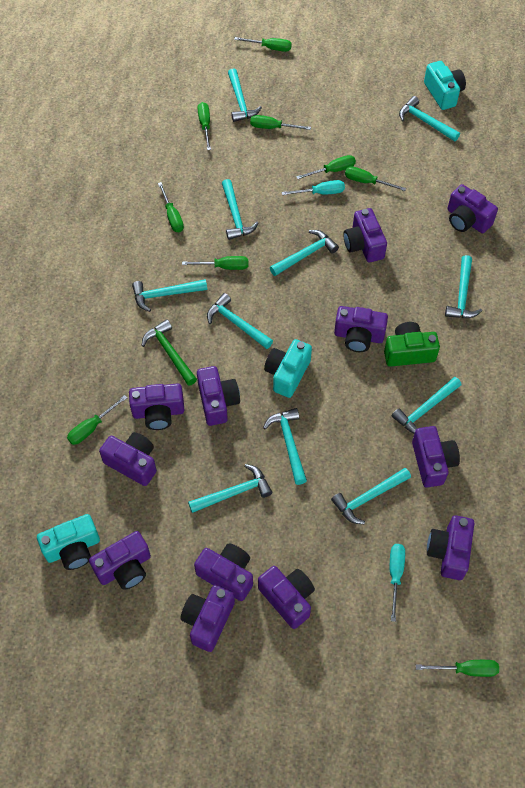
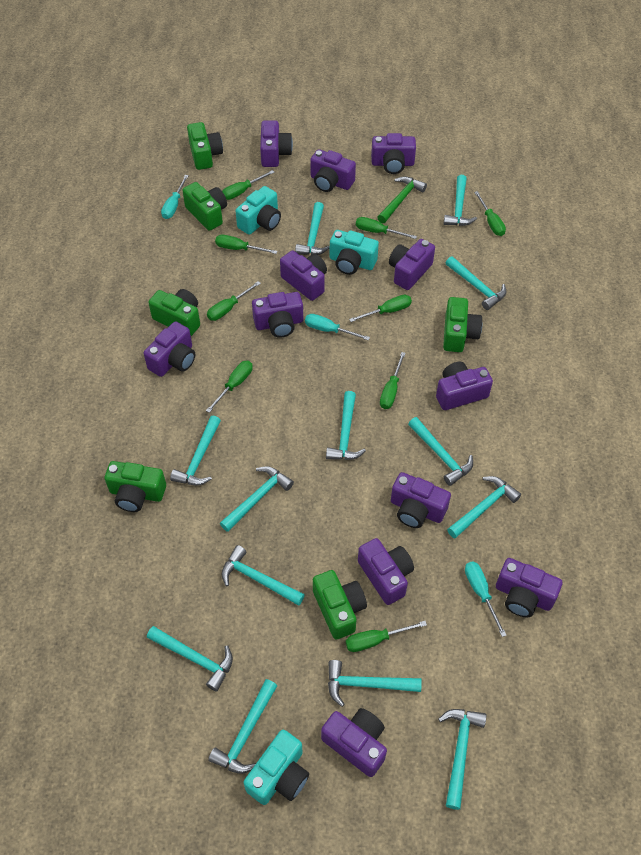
green camera: [384,322,440,367] = 1 -> [104,461,166,512] [148,289,200,336] [182,182,227,231] [187,122,223,170] [313,570,367,640] [443,297,482,352] = 6
turquoise hammer: [132,279,207,312] [188,464,272,513] [207,293,273,349] [222,179,259,240] [228,68,262,122] [263,408,307,485] [270,230,339,276] [331,468,411,524] [392,377,461,434] [399,96,460,141] [445,255,482,318] = 11 -> [147,626,233,692] [170,416,221,486] [208,679,277,774] [220,466,294,532] [222,545,305,606] [295,202,330,255] [326,391,366,460] [328,660,422,707] [408,417,473,486] [438,709,487,810] [443,175,477,226] [446,256,506,310] [447,476,521,538] = 13
turquoise screwdriver: [282,180,345,195] [390,544,405,622] = 2 -> [161,175,189,219] [305,314,370,341] [465,562,506,637] = 3

